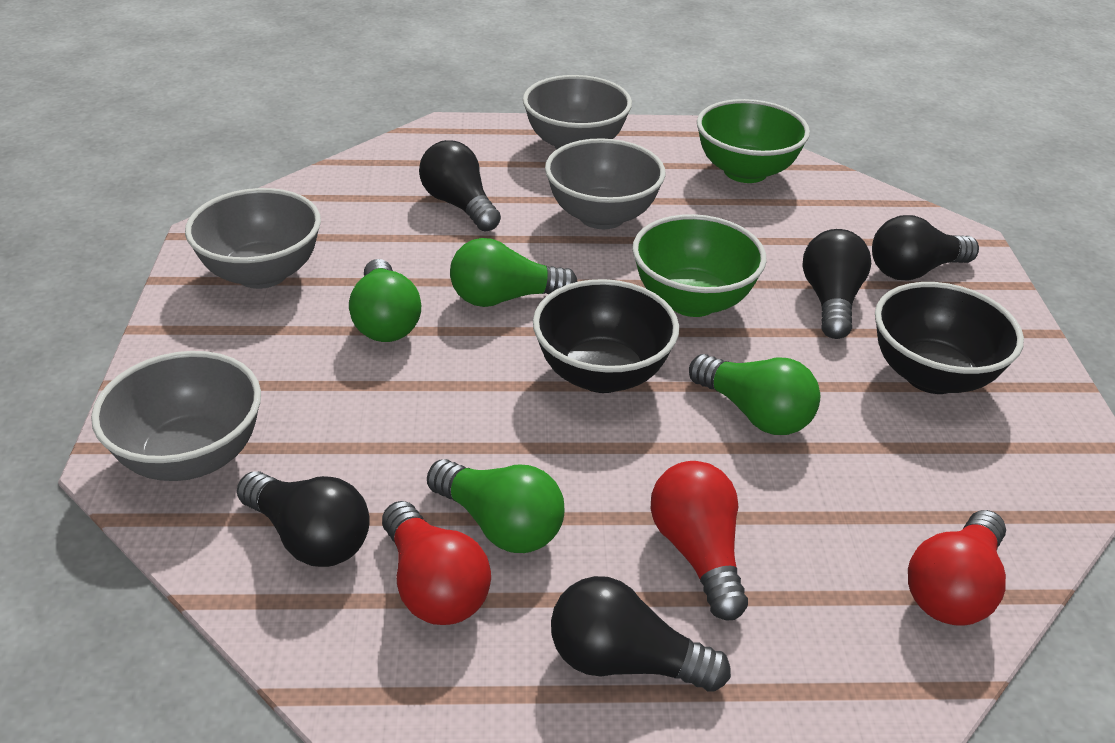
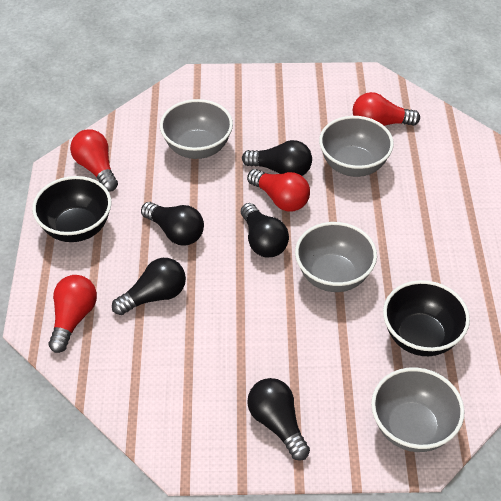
green bowl: [632,214,767,317] [697,99,810,183] = 2 -> none = 0
green light bulb: [349,259,421,342] [427,459,564,553] [450,238,578,307] [689,354,820,435] = 4 -> none = 0
red light bulb: [382,501,491,625] [651,461,748,620] [908,510,1006,626] = 3 -> [48,275,97,353] [70,129,118,192] [247,169,310,212] [353,92,420,126] = 4

